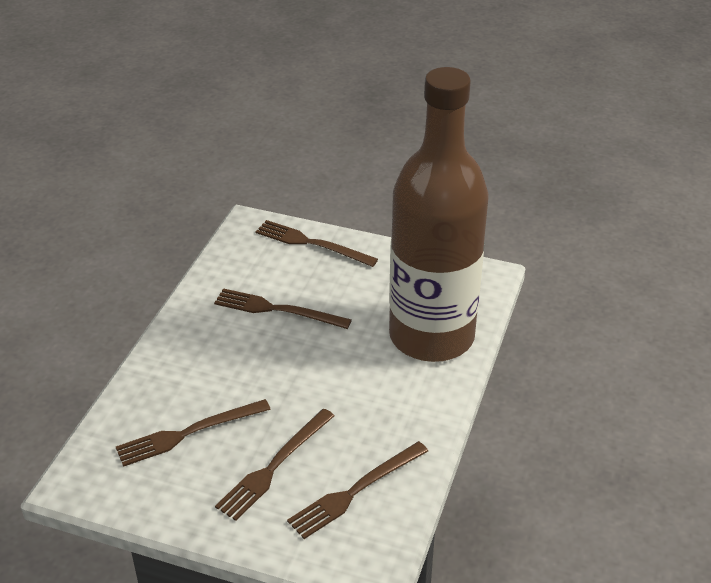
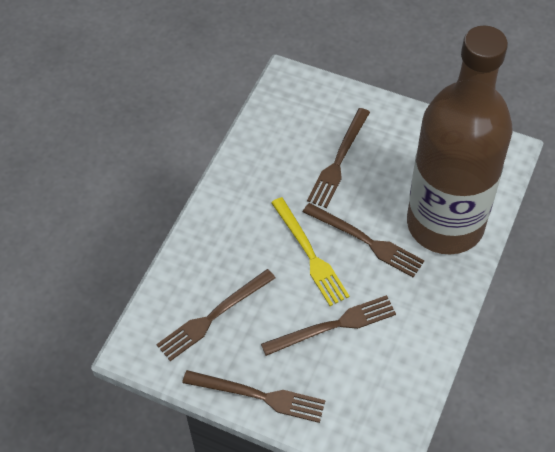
yellow fork: none = 0 -> [271,197,350,306] = 1

